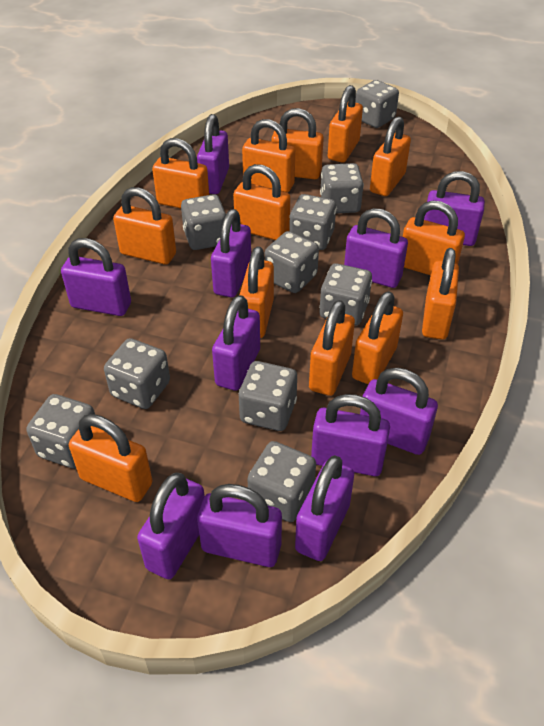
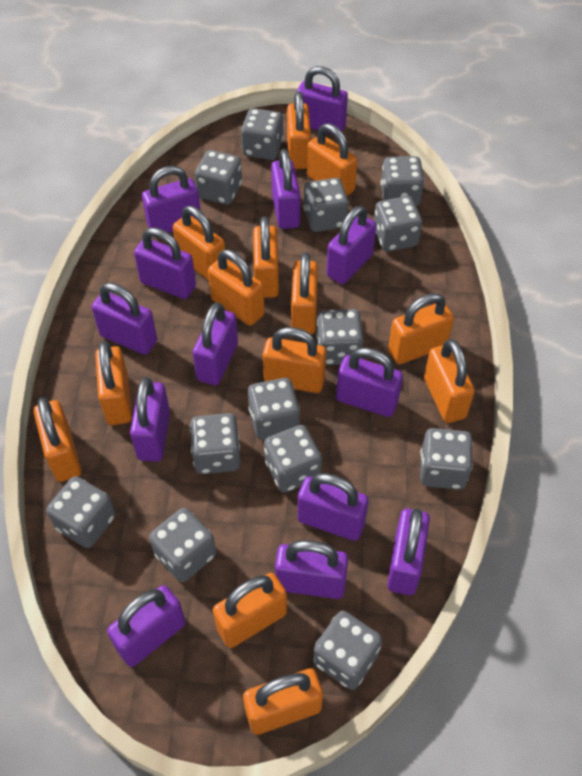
grey dice: [27,394,95,469] [104,338,170,409] [181,194,226,250] [239,361,297,431] [248,441,316,522] [265,231,319,293] [289,194,336,250] [319,264,372,326] [320,163,364,214] [355,80,399,128] = 10 -> [46,476,116,548] [149,508,216,582] [190,413,241,474] [195,150,242,205] [241,108,283,160] [248,378,300,440] [264,425,322,493] [304,178,349,232] [313,611,382,690] [316,309,363,365] [374,196,422,252] [381,156,424,206] [420,428,473,490] = 13
purple padlock: [61,238,131,316] [137,473,205,579] [197,114,229,194] [197,484,282,567] [211,209,251,297] [212,295,260,391] [295,455,354,561] [311,394,390,476] [344,208,408,288] [360,368,438,455] [424,171,485,246] = 11 -> [92,283,157,355] [107,585,186,667] [130,377,170,462] [134,227,196,299] [142,166,201,233] [193,302,238,385] [271,149,301,229] [275,540,348,599] [297,66,348,134] [297,473,369,541] [326,206,376,284] [336,347,403,417] [387,508,430,595] = 13

